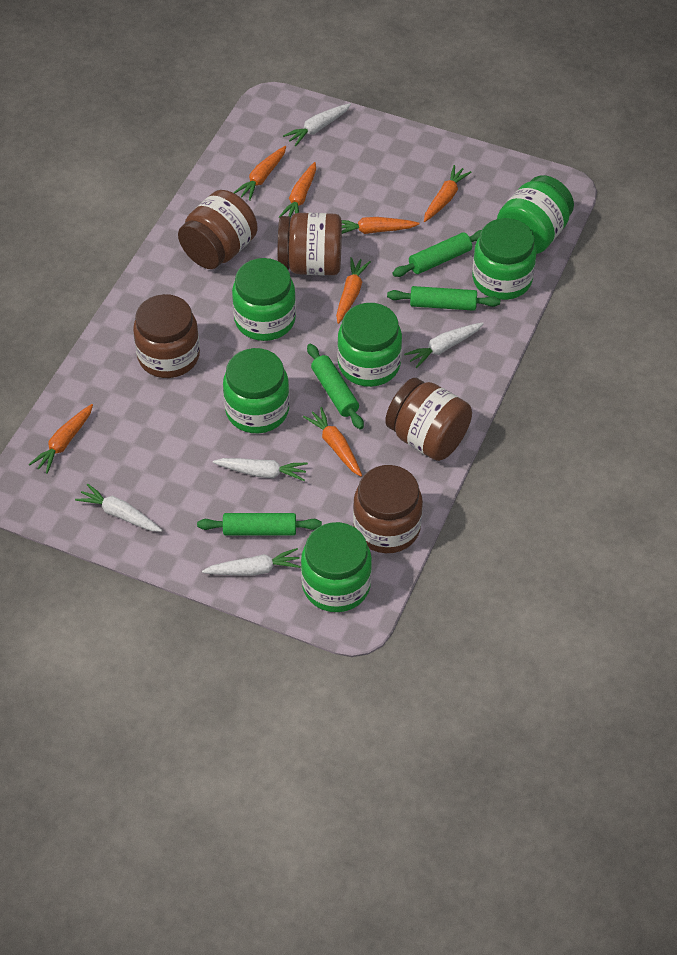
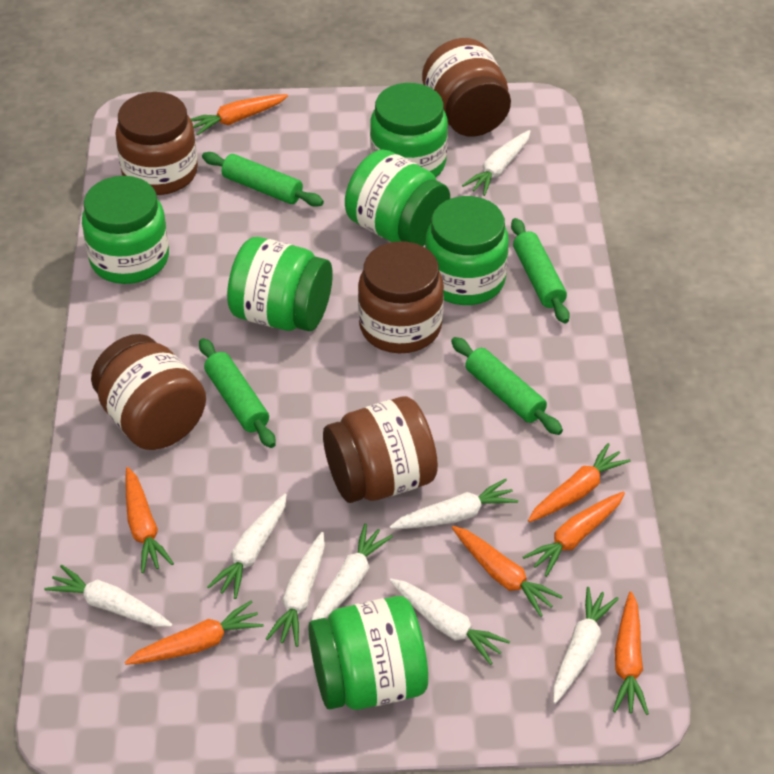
white carrot: [75,483,162,532] [202,548,301,576] [213,458,308,481] [283,103,351,146] [404,322,484,368] = 5 -> [44,565,173,627] [207,494,287,599] [266,532,325,647] [311,523,393,621] [389,479,518,529] [390,579,510,665] [462,130,530,196] [553,587,619,704] = 8

